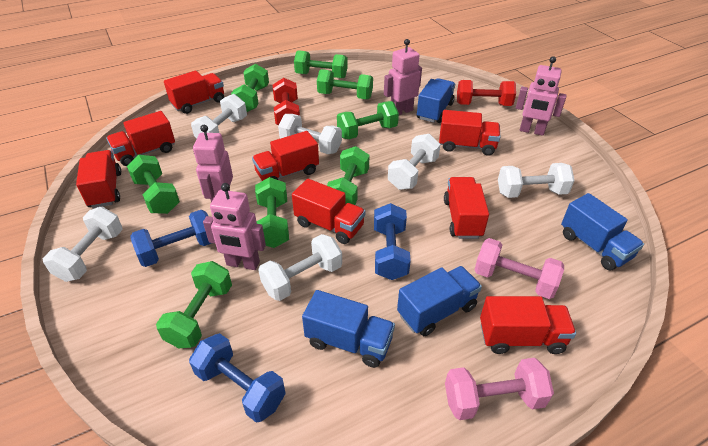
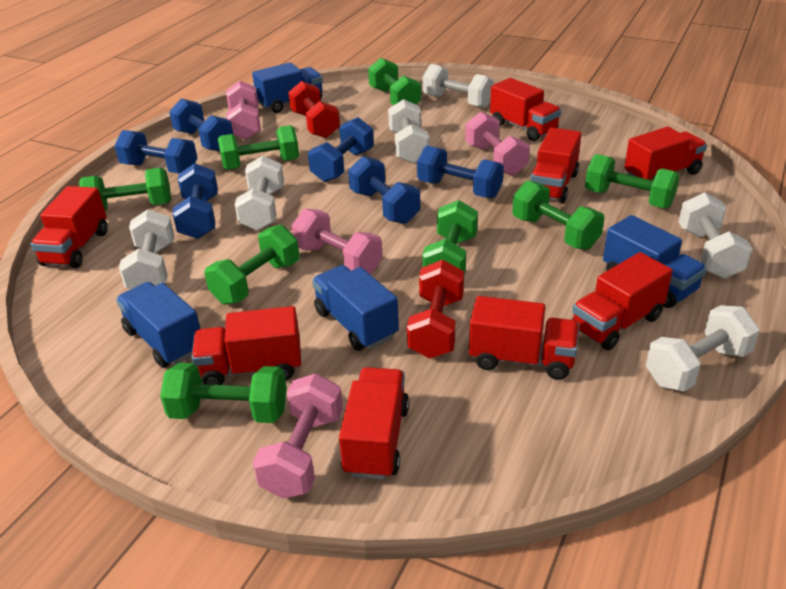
blue dumbbell: [130,210,211,267] [189,333,286,423] [374,203,411,280] = 3 -> [114,130,197,174] [169,99,233,151] [173,163,218,239] [308,117,374,182] [348,156,421,224] [417,146,504,198] = 6
pink dumbbell: [445,358,554,420] [475,238,564,299] = 2 -> [226,81,261,140] [253,373,343,499] [292,209,383,274] [465,112,530,176] = 4
pink robot: [193,125,233,202] [203,183,266,270] [384,39,422,115] [516,56,567,136] = 4 -> none = 0

